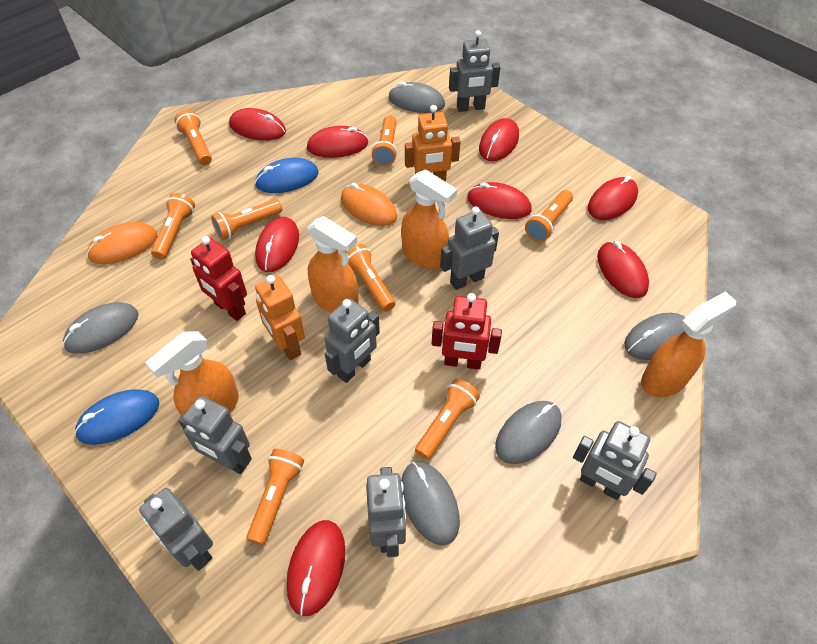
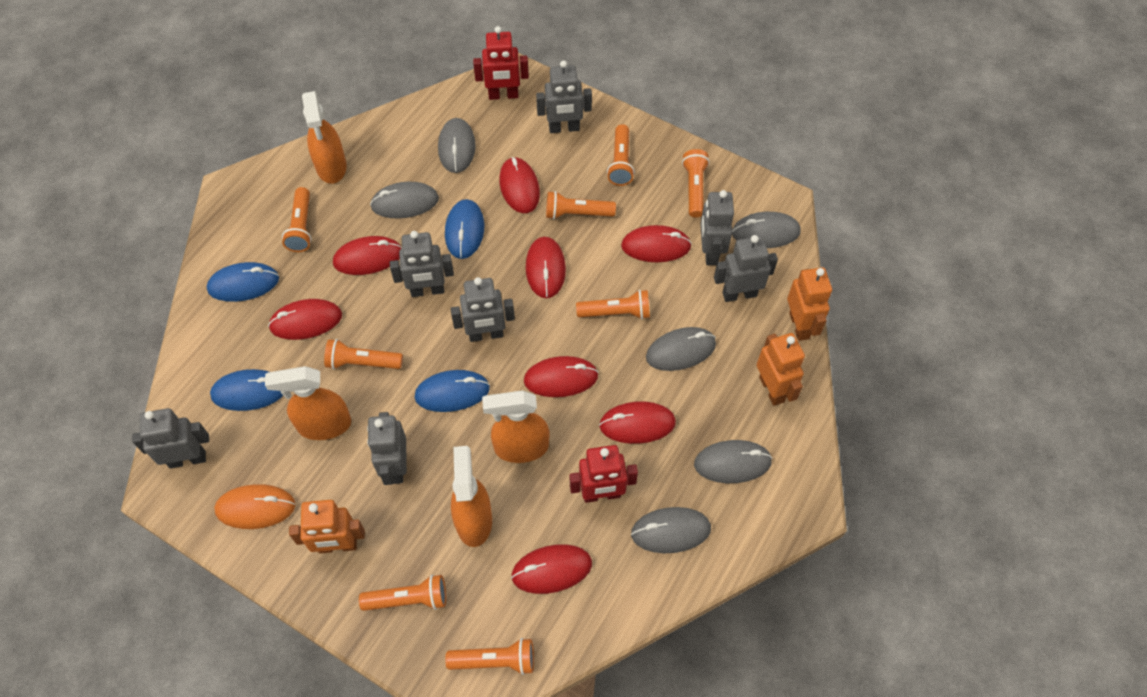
blue mouse: [74,389,159,445] [255,158,318,193] = 2 -> [207,262,279,302] [210,369,283,411] [415,370,490,412] [445,199,484,259] = 4
grey mouse: [63,302,139,354] [389,82,445,113] [401,461,460,545] [495,401,562,464] [624,313,686,360] = 5 -> [370,182,439,219] [438,118,476,173] [631,507,711,553] [646,327,716,371] [694,440,772,483] [732,212,801,248] = 6
orange mouse: [87,222,158,264] [341,183,397,226] = 2 -> [214,484,295,529] = 1
orange robot: [255,275,305,360] [405,105,461,182] = 2 -> [289,500,365,554] [757,333,805,406] [787,267,832,341] = 3

